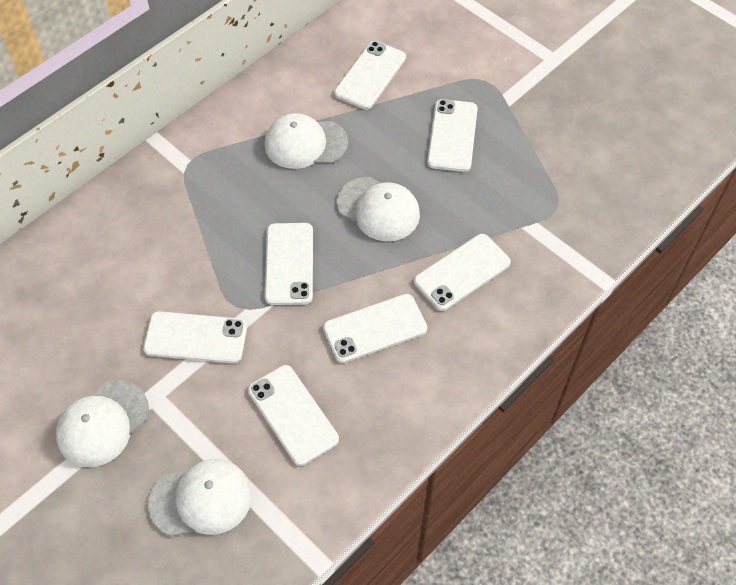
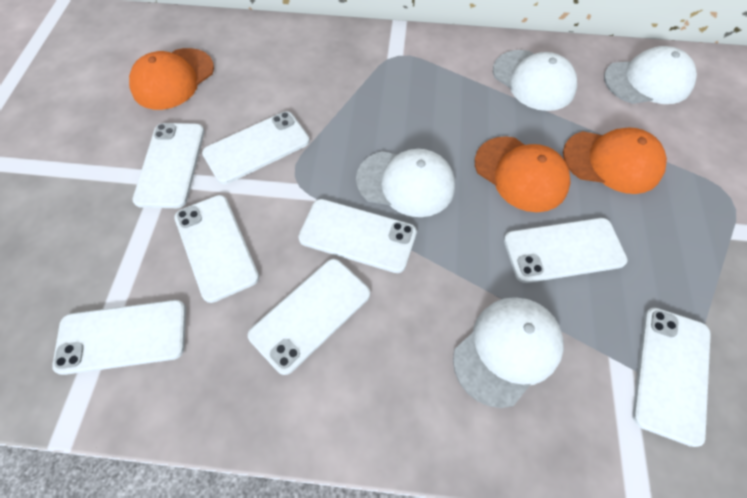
orange cap: none = 0 -> [129,48,214,110] [475,136,571,212] [563,128,667,194] = 3
white phone: [143,311,247,364] [248,365,339,466] [265,223,313,305] [323,294,427,363] [334,41,406,110] [414,234,511,311] [427,99,478,172] = 7 -> [52,300,186,375] [132,123,204,208] [174,195,259,303] [202,111,310,184] [248,259,370,375] [298,199,417,273] [504,218,628,283] [633,308,711,447] = 8

